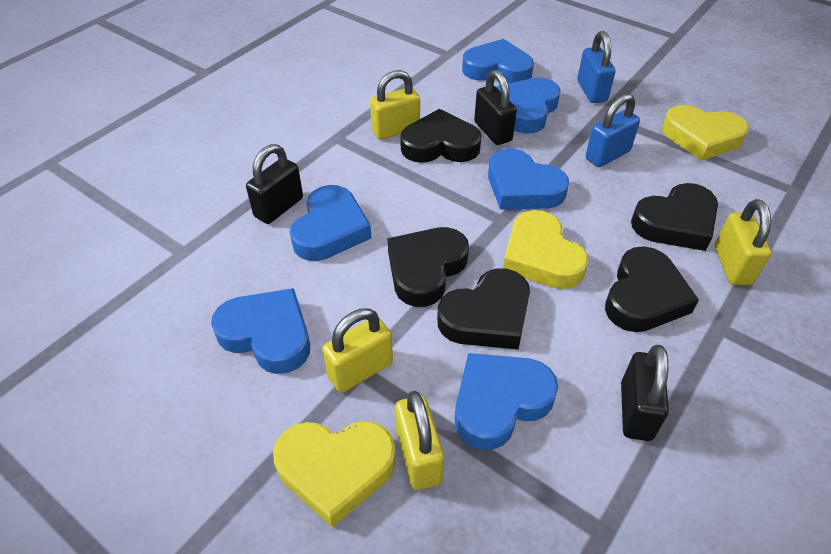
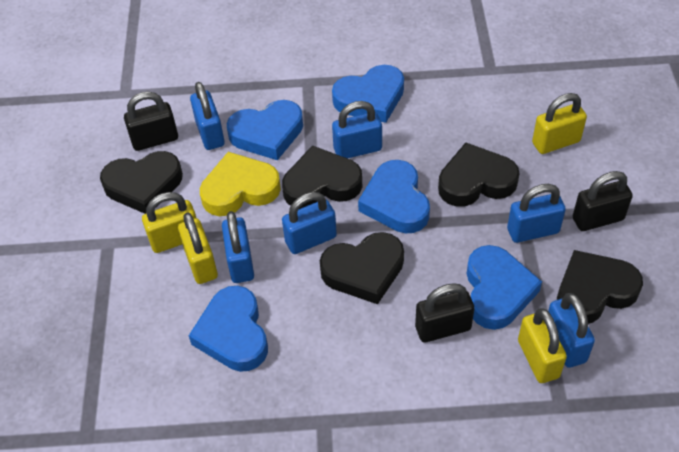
blue heart: [211,288,310,374] [290,185,371,261] [455,353,558,450] [462,39,534,84] [488,148,569,210] [496,78,561,134] = 6 -> [189,286,268,372] [227,100,303,160] [332,65,404,123] [358,160,430,234] [467,245,542,330] = 5
blue padlock: [577,31,615,103] [585,94,640,167] = 2 -> [190,82,225,150] [222,211,254,283] [282,192,337,254] [332,101,382,159] [507,184,566,243] [548,293,595,368] = 6
yellow heart: [273,421,396,528] [503,210,588,289] [662,105,749,161] = 3 -> [200,152,281,216] = 1

